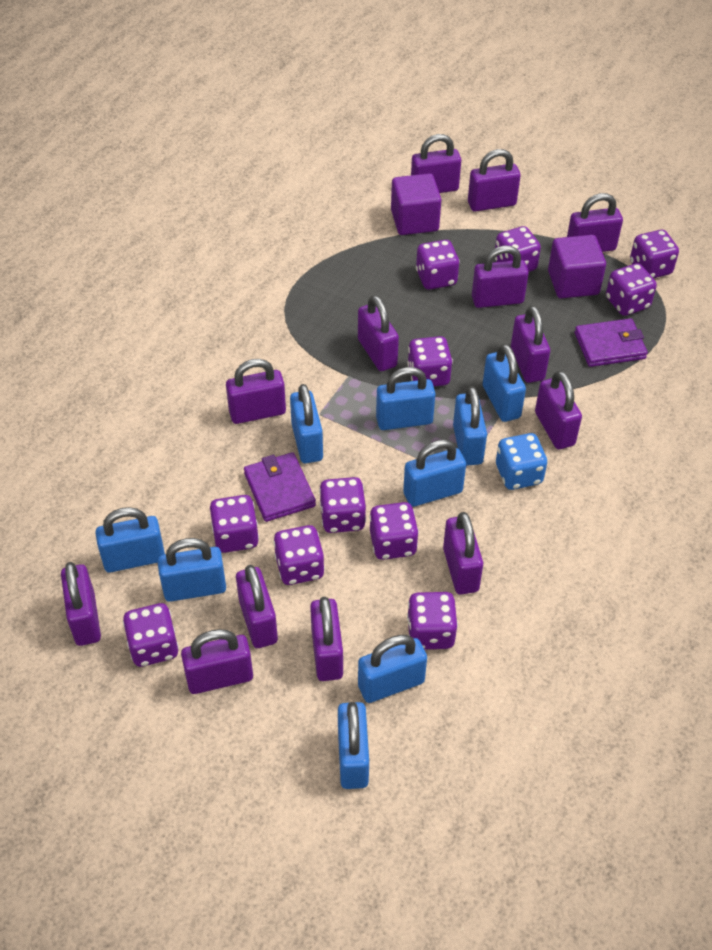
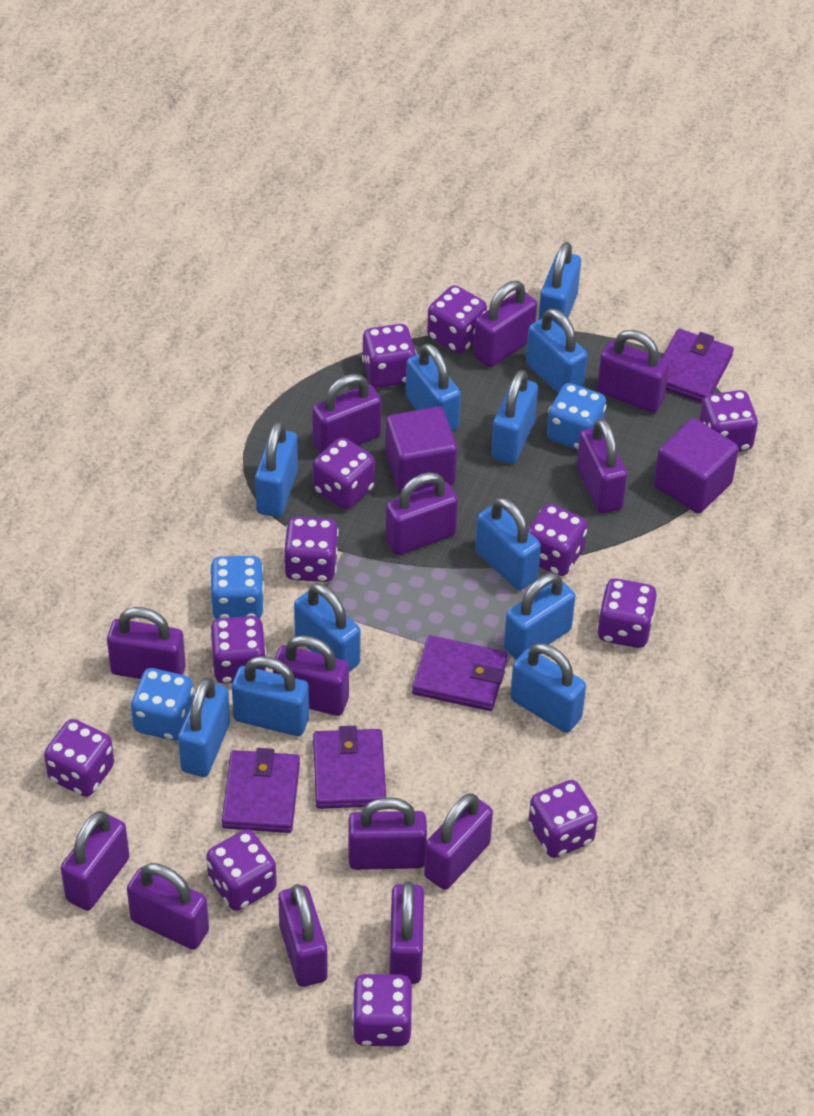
blue dice: [496,433,548,490] = 1 -> [130,668,194,741] [210,556,264,619] [547,383,606,450] = 3
blue padlock: [95,507,165,572] [158,538,226,602] [290,384,323,463] [338,702,369,789] [358,635,427,703] [376,367,436,430] [403,439,466,507] [453,386,487,466] [483,344,526,422] = 9 -> [178,677,230,777] [232,656,309,736] [255,421,298,517] [294,583,361,672] [406,343,461,431] [475,497,541,590] [491,370,538,464] [504,573,576,660] [510,643,586,733] [526,308,588,393] [538,242,581,329] = 11
purple dice: [123,603,179,667] [210,495,259,553] [273,525,325,585] [319,477,366,533] [369,502,419,560] [407,336,453,386] [407,592,458,649] [416,240,460,290] [495,226,541,272] [606,263,657,316] [630,230,679,278] = 11 -> [44,719,114,797] [206,829,277,911] [210,616,267,684] [283,517,339,582] [313,437,375,509] [352,974,413,1046] [362,324,417,388] [427,285,487,353] [528,504,587,576] [528,780,598,858] [597,578,657,648] [699,390,758,452] = 12
purple wallet: [244,452,316,522] [575,318,648,367] = 2 -> [222,748,300,833] [313,726,386,809] [412,635,507,711] [662,329,734,403] = 4

